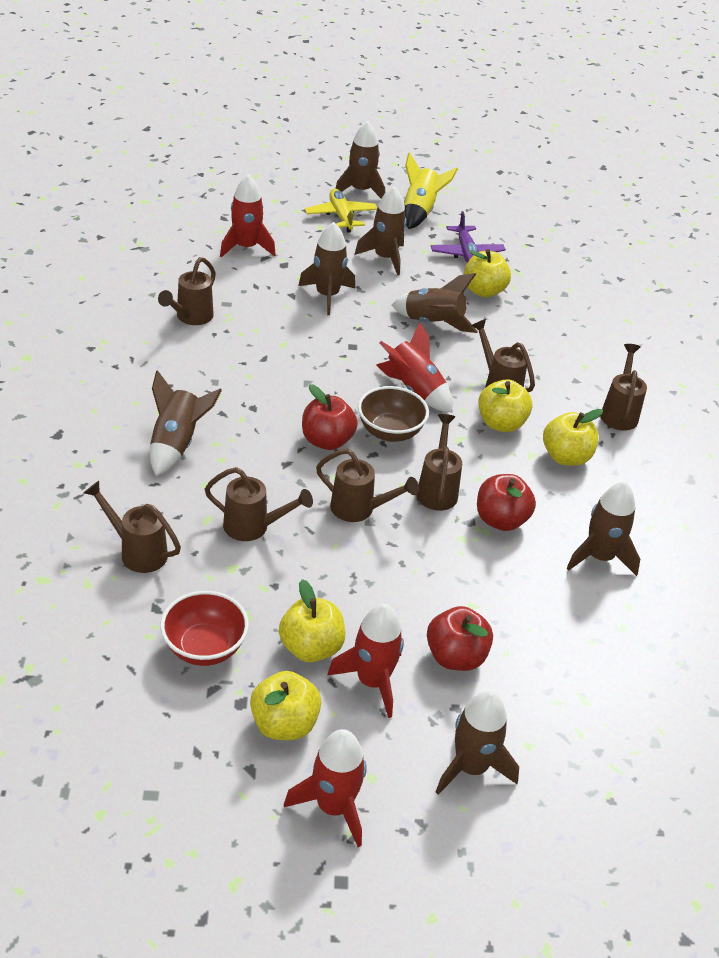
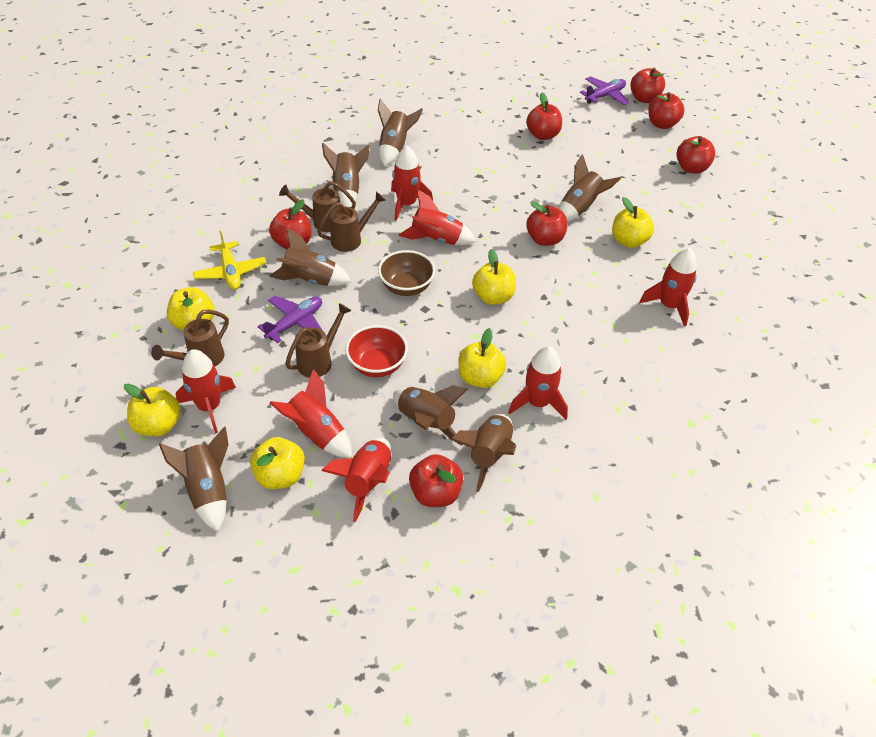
brown watering can: [84,481,181,573] [158,257,216,325] [205,467,313,541] [316,449,419,522] [417,414,462,511] [471,319,535,392] [600,344,647,431] = 7 -> [151,310,229,367] [279,181,356,232] [285,303,352,378] [317,192,386,252] = 4
purple plane: [431,211,506,263] = 1 -> [257,295,323,343] [580,76,629,105] = 2
red apple: [302,384,358,450] [427,606,493,671] [477,474,536,531] = 3 -> [269,199,312,249] [409,454,463,507] [526,93,562,140] [526,201,568,246] [630,68,665,103] [648,92,685,129] [676,136,715,174] = 7
red rocket: [220,175,276,258] [284,729,367,847] [327,604,404,718] [376,322,453,412] = 4 -> [176,349,236,433] [270,369,352,458] [321,438,391,522] [391,146,433,221] [399,189,476,245] [508,346,568,420] [639,248,697,327] = 7
yellow apple: [250,671,321,740] [279,579,345,662] [464,249,511,297] [478,379,533,432] [543,409,603,466] = 5 -> [124,384,181,436] [167,287,215,330] [250,437,305,489] [458,328,506,388] [472,249,516,305] [612,197,654,248] = 6
yellow rocket: [404,152,458,229] = 1 -> none = 0

